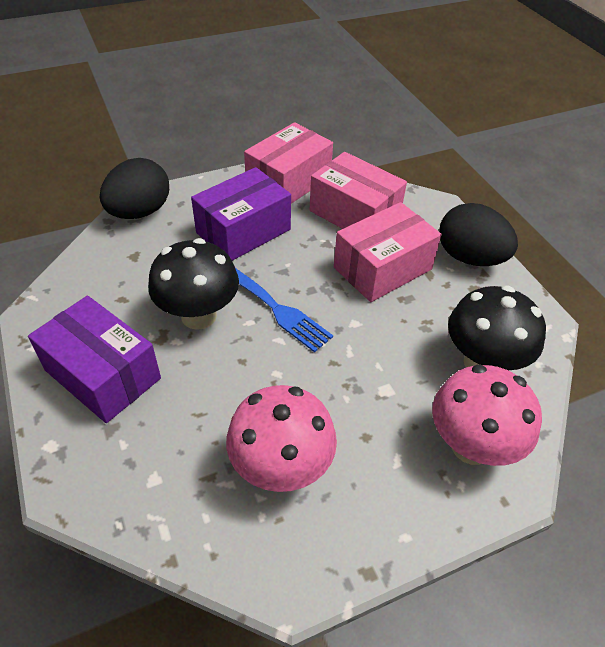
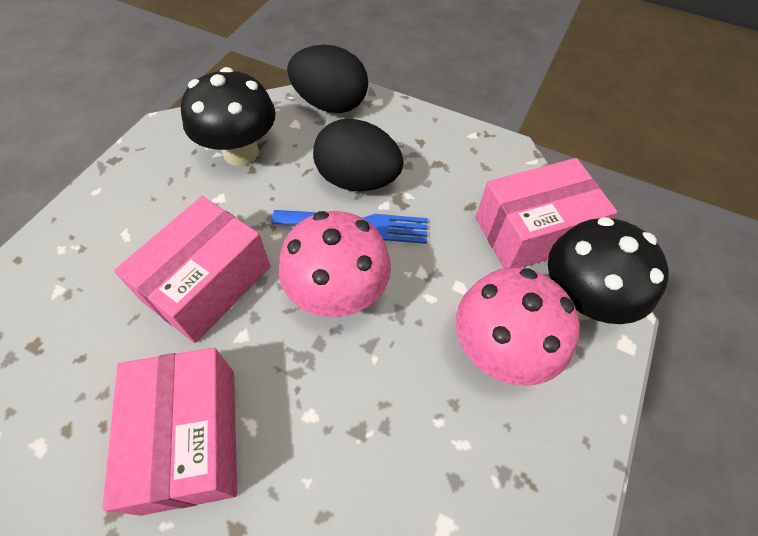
purple box: [28,296,161,423] [191,167,291,261] = 2 -> none = 0

